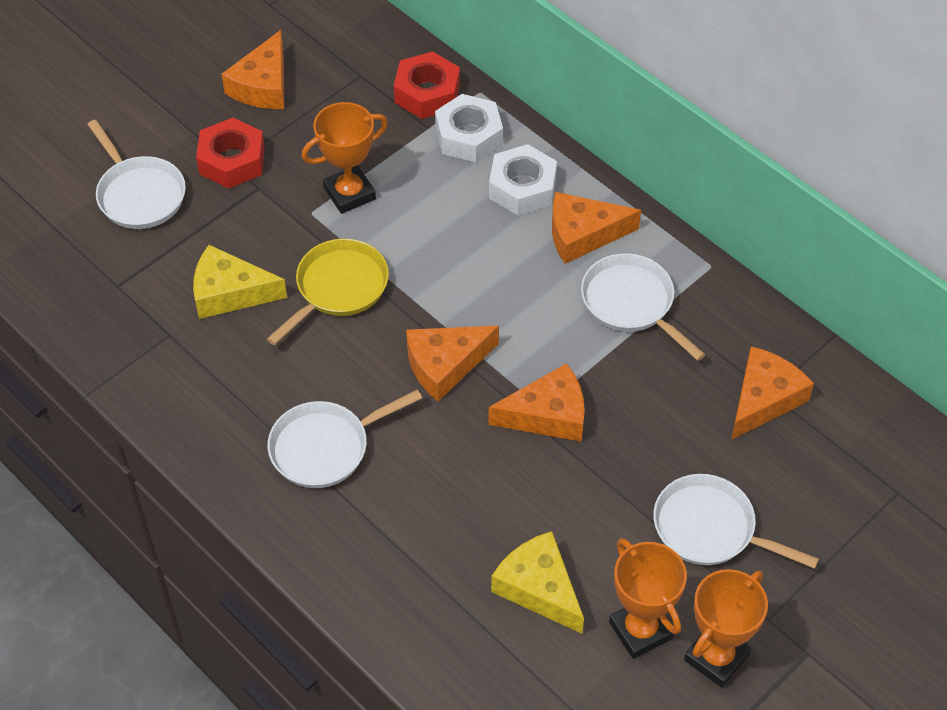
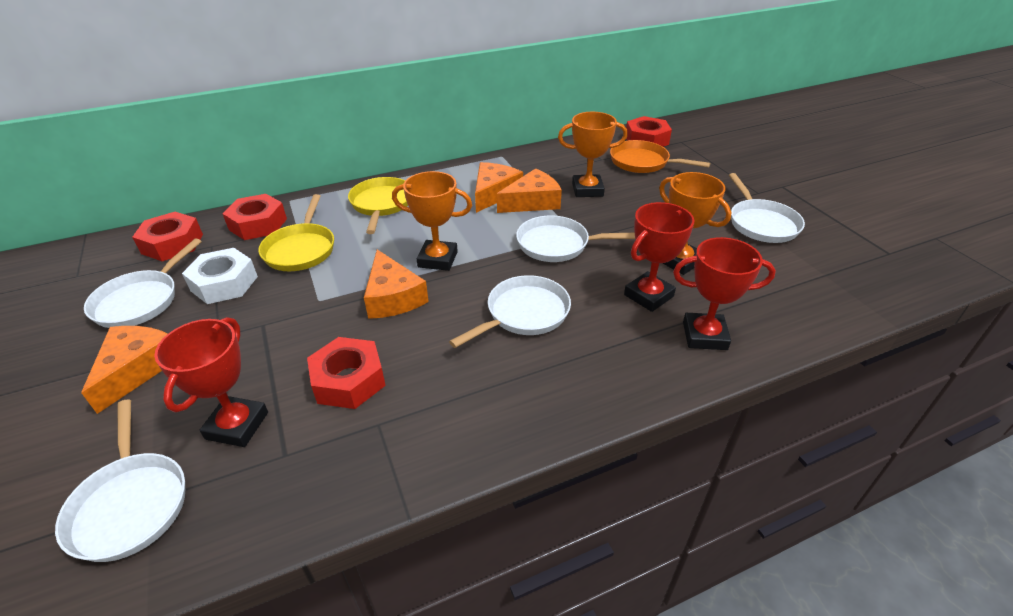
orange cheese: [221,30,284,109] [406,326,499,401] [488,363,585,442] [552,192,641,264] [731,346,814,440] = 5 -> [81,326,168,414] [364,250,429,319] [475,162,523,213] [497,168,562,213] = 4
orange pan: none = 0 -> [610,140,710,173] = 1
red nut: [196,118,265,188] [394,52,460,119] = 2 -> [132,212,203,261] [222,194,287,240] [307,337,386,409] [626,116,672,147] = 4
red trophy: none = 0 -> [154,317,268,447] [624,202,695,312] [673,237,776,350] = 3
white nut: [435,94,503,163] [489,144,557,216] = 2 -> [182,248,258,304] = 1
white pan: [87,120,186,229] [267,390,422,488] [581,253,706,361] [653,474,819,569] = 4 -> [55,399,185,562] [84,238,202,328] [449,275,571,348] [516,215,635,262] [729,173,805,243] = 5
yellow cheese: [193,245,287,319] [491,531,584,634] = 2 -> none = 0
yellow pan: [267,238,389,345] = 1 -> [258,194,334,271] [348,177,408,234] = 2

